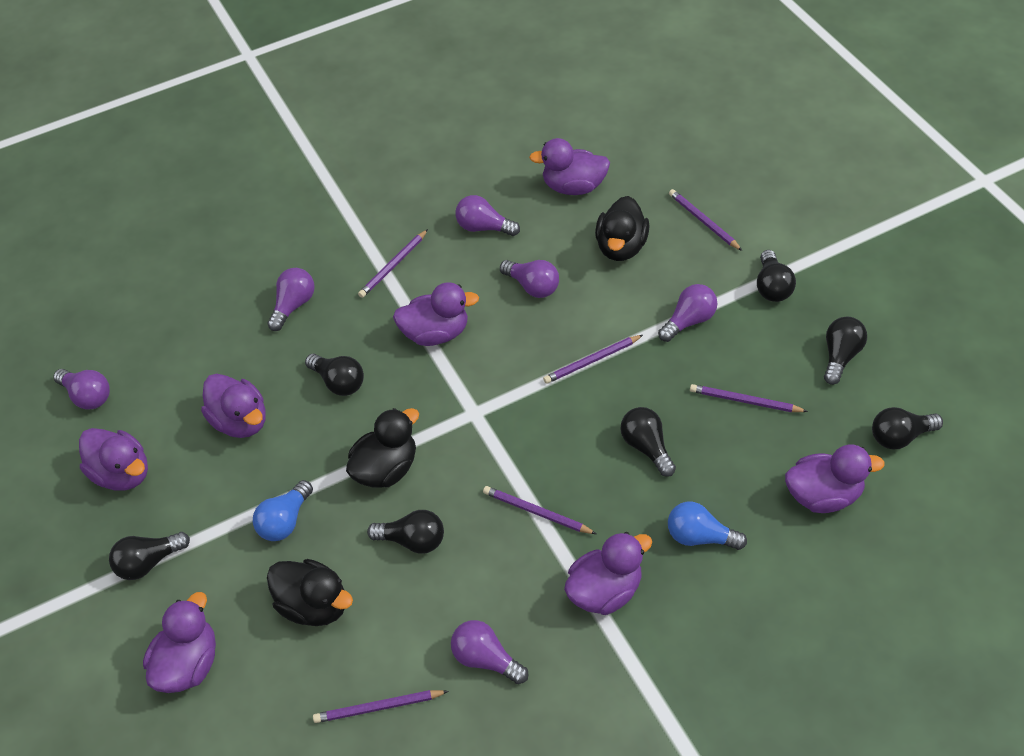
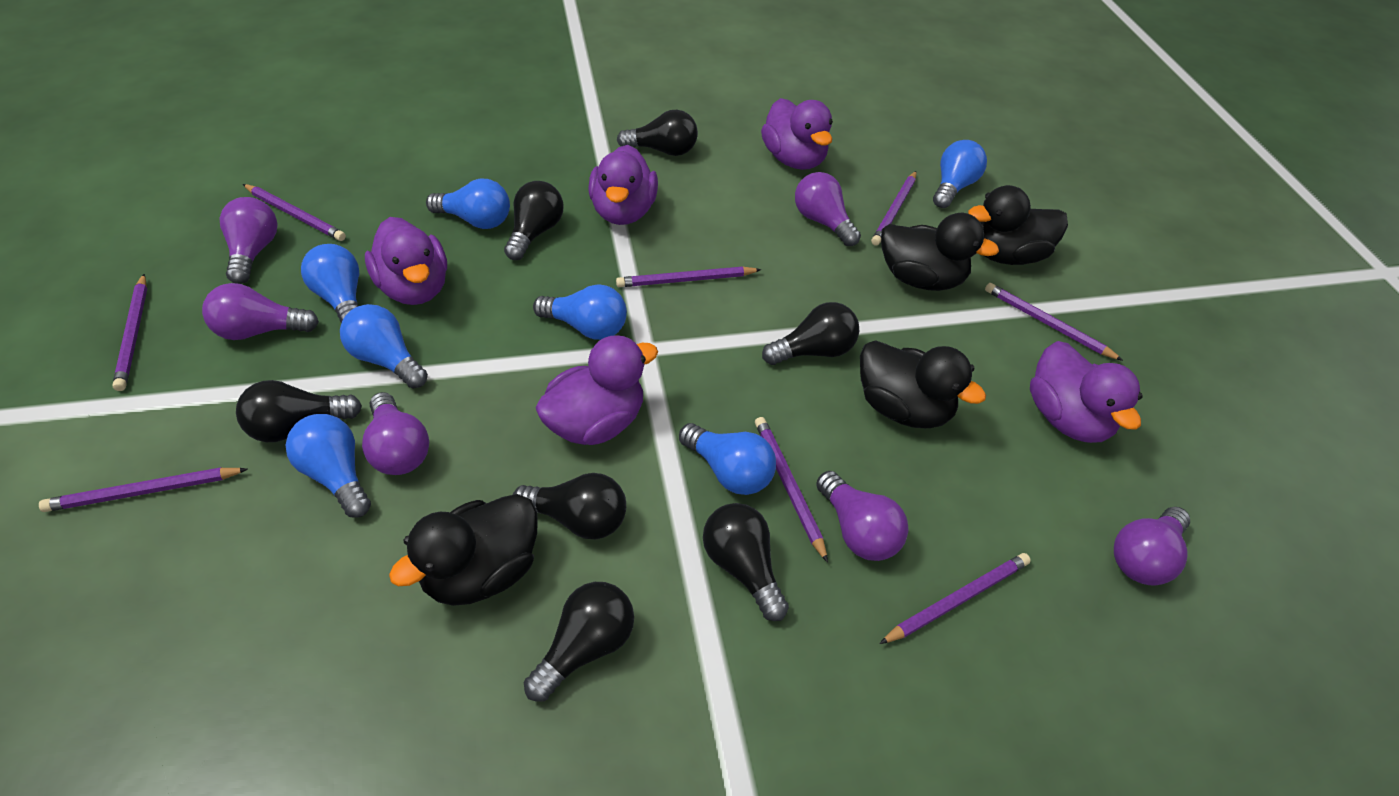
black duck: [267,559,353,626] [346,408,419,488] [595,196,650,261] = 3 -> [389,494,538,606] [860,340,986,428] [881,213,999,291] [968,185,1068,265] = 4
blue light bulb: [253,480,313,541] [668,502,747,550] = 2 -> [286,414,371,518] [301,244,359,323] [340,304,428,389] [426,179,510,229] [533,284,627,340] [679,423,776,495] [933,140,987,208] = 7
purple duck: [79,428,148,491] [143,592,216,693] [201,374,266,438] [393,282,479,346] [529,138,610,195] [564,532,652,615] [785,444,885,513] = 7 -> [365,217,447,305] [536,335,658,445] [588,145,658,225] [761,98,833,170] [1030,341,1143,443] = 5
purple pencil: [313,690,449,723] [358,229,428,298] [483,486,596,534] [543,335,643,384] [669,189,742,251] [690,384,808,412] = 6 -> [39,467,248,512] [112,274,147,391] [243,184,346,241] [616,267,761,287] [755,417,828,563] [871,171,916,246] [879,553,1031,644] [985,283,1123,361] = 8

